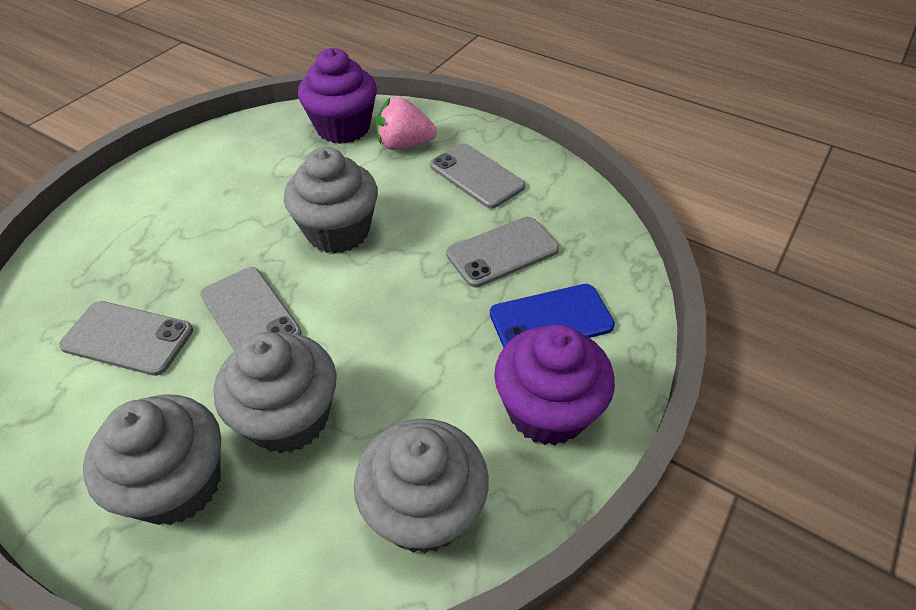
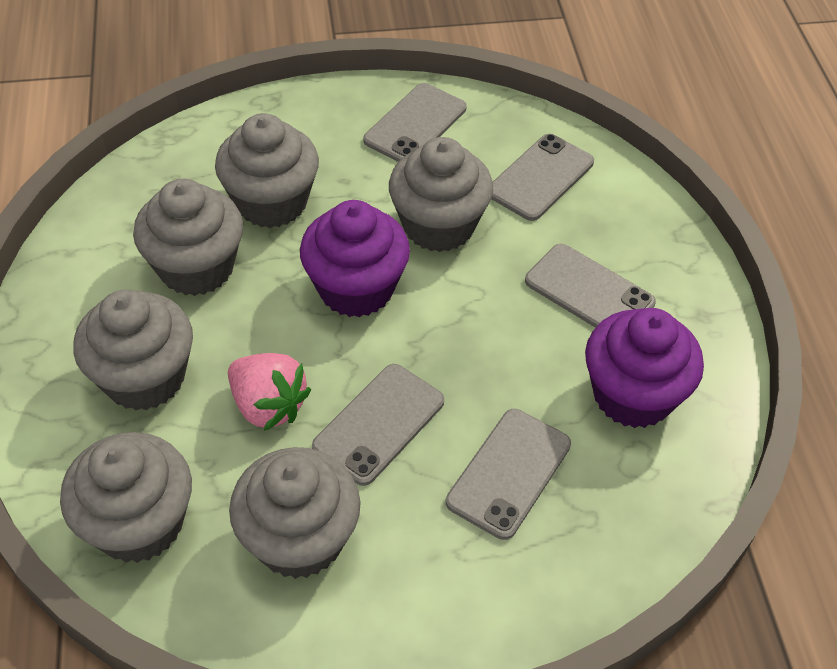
blue phone: [490,284,615,348] = 1 -> none = 0
grey cupcake: [83,394,221,525] [214,332,337,454] [284,147,378,254] [354,419,489,554] = 4 -> [60,432,192,563] [73,289,193,411] [133,179,243,296] [215,113,319,228] [229,447,361,579] [389,137,493,252] = 6
grey phone: [59,301,193,376] [200,267,302,351] [430,143,526,208] [446,217,559,287] = 4 -> [312,364,444,486] [363,83,467,162] [446,409,571,540] [492,134,594,221] [525,244,656,328] = 5

